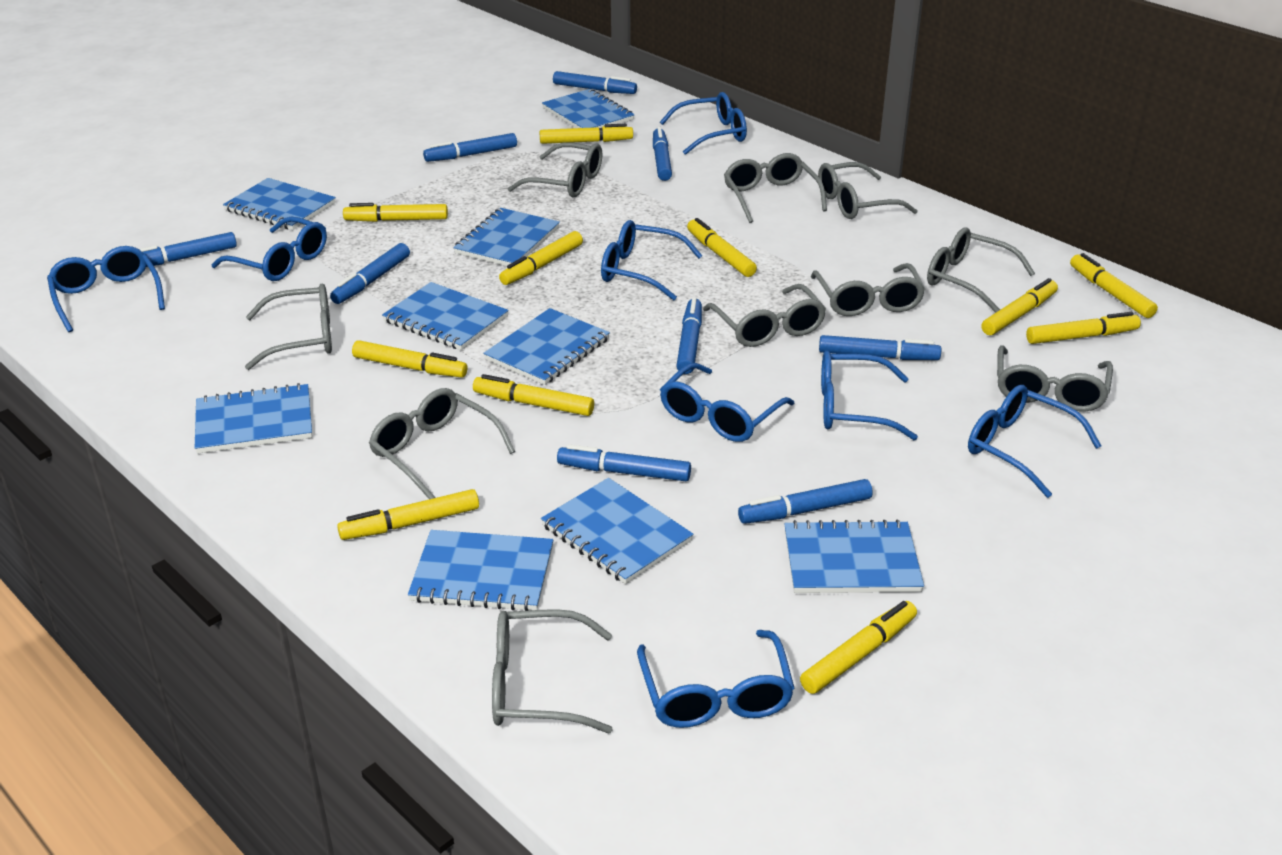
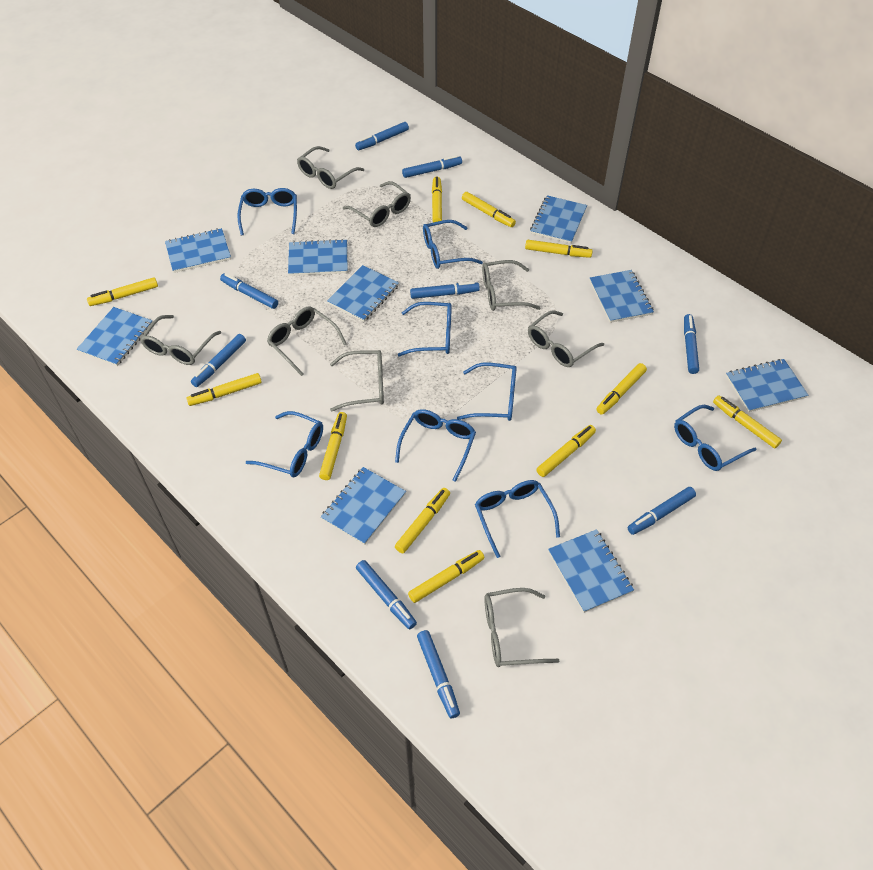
grey glasses: [245,284,332,370] [369,388,515,499] [492,609,613,733] [508,143,602,197] [703,284,826,347] [724,153,827,223] [811,263,925,316] [818,162,917,219] [927,228,1035,313] [997,345,1113,412] = 10 -> [140,315,221,365] [267,306,347,376] [297,146,364,189] [330,350,384,412] [343,181,411,227] [482,260,540,311] [484,588,559,667] [528,310,604,367] = 8

